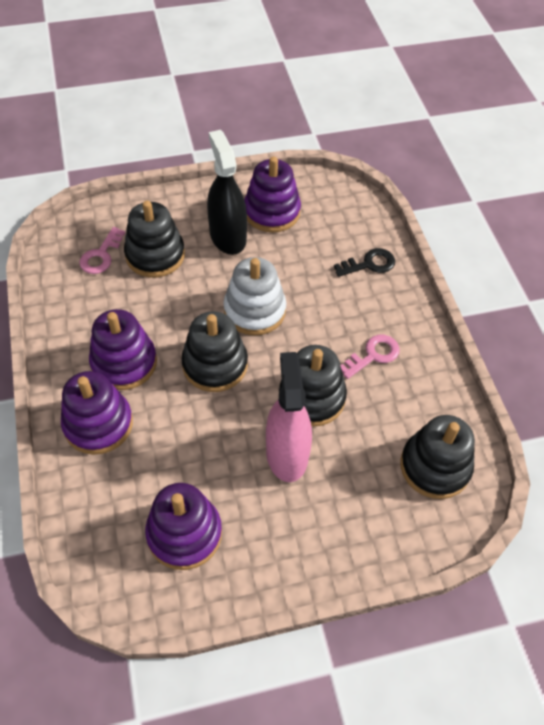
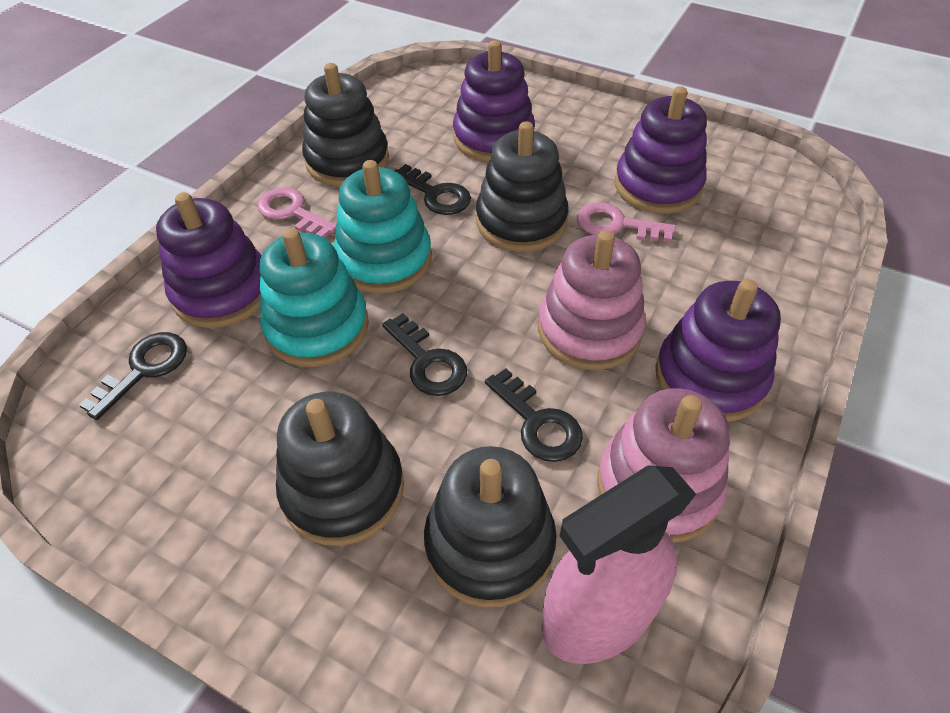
black key: [334,248,395,277] = 1 -> [79,332,187,420] [382,313,467,396] [394,164,471,215] [485,368,583,462] = 4
black spray bottle: [207,130,247,255] = 1 -> none = 0
pink stacking toy: none = 0 -> [538,230,646,370] [597,388,730,543] = 2
turquoise stacking toy: none = 0 -> [260,228,369,367] [334,160,432,294] = 2
white stacking toy: [223,257,286,335] = 1 -> none = 0

